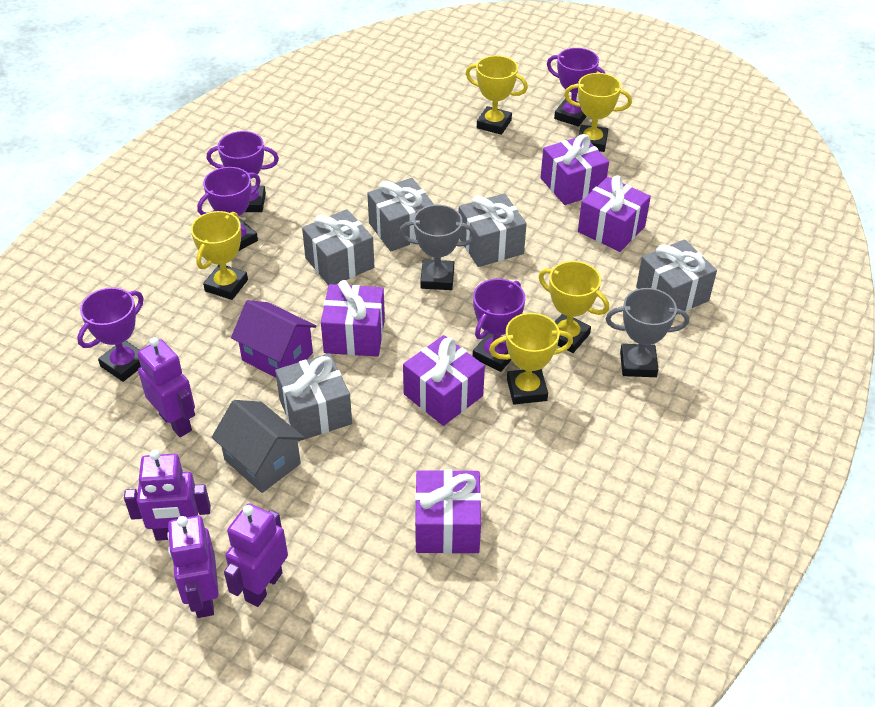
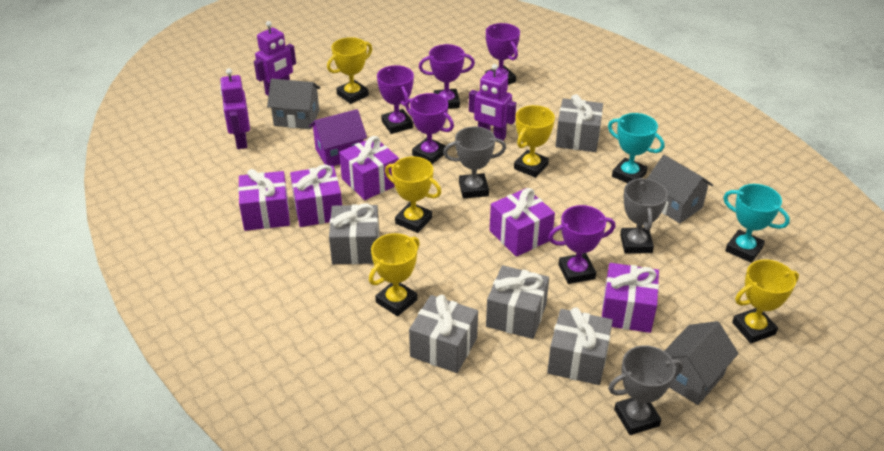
grey house: [212,400,305,493] = 1 -> [267,79,320,129] [647,155,713,223] [664,321,739,405] = 3
grey trophy: [399,205,477,290] [606,288,689,377] = 2 -> [443,127,506,199] [608,345,683,435] [620,178,668,254] = 3
purple robot: [124,450,211,541] [137,337,195,437] [167,516,219,618] [224,503,288,607] = 4 -> [220,68,250,149] [254,21,296,96] [469,64,516,140] = 3
turquoise trophy: none = 0 -> [608,113,665,183] [723,184,790,263] = 2

